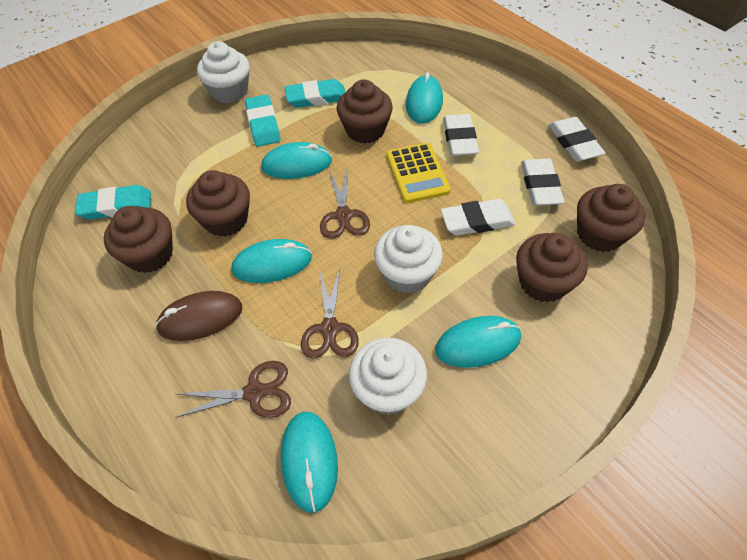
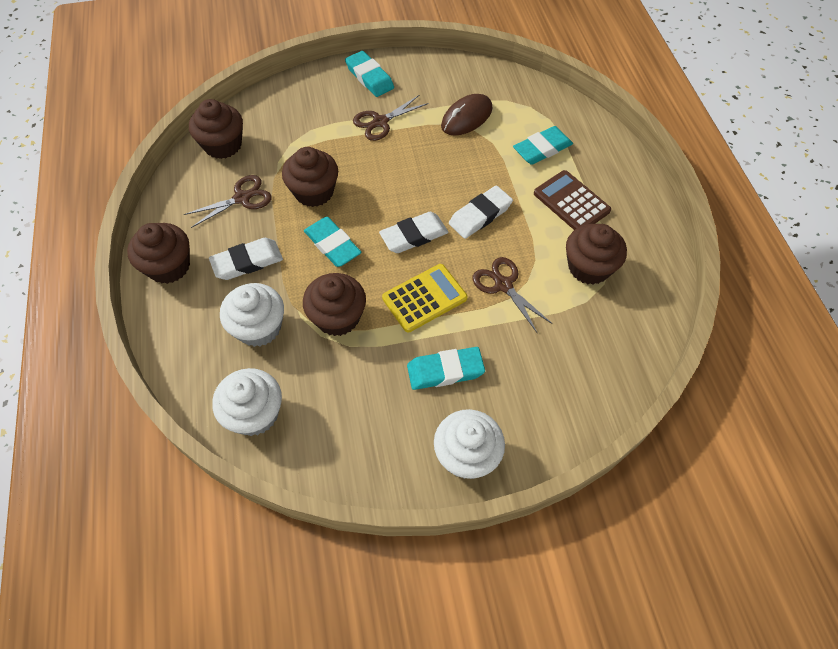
brown calculator: none = 0 -> [534,170,611,230] = 1
turquoise eraser: [75,185,151,220] [245,94,281,147] [285,79,346,108] = 3 -> [304,217,362,267] [345,51,394,97] [407,347,485,390] [513,126,573,165] = 4
turquoise mouse: [232,239,312,283] [261,142,332,179] [281,412,338,513] [406,72,443,124] [435,316,521,368] = 5 -> none = 0
white eraser: [441,199,515,236] [443,114,479,156] [521,159,565,206] [548,117,605,162] = 4 -> [209,238,283,280] [379,212,448,253] [449,185,513,239] = 3

